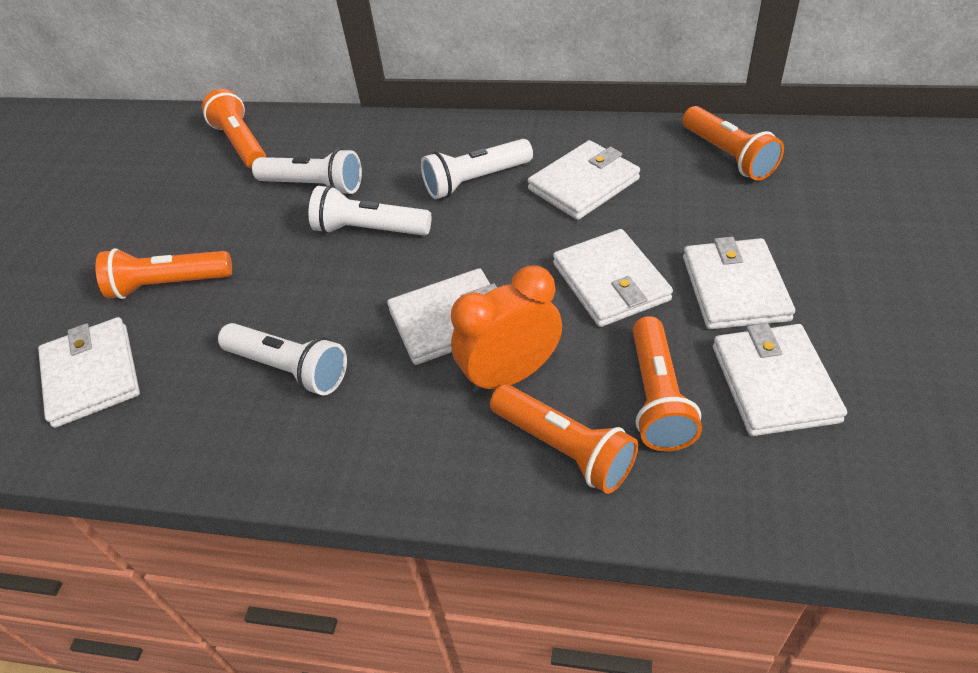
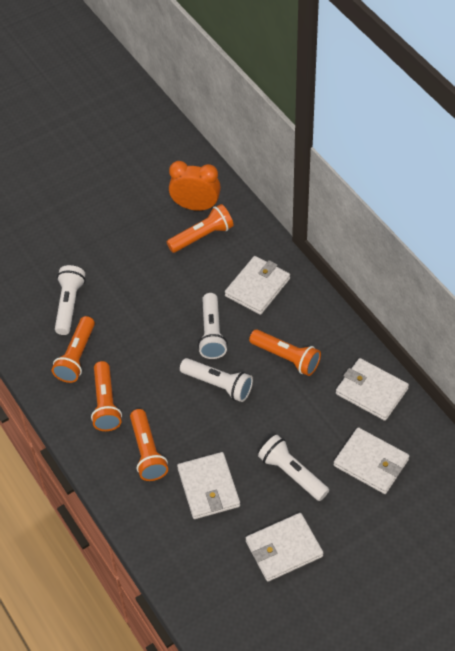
white wallet: [38,317,140,428] [387,268,497,365] [528,140,640,220] [553,229,673,327] [683,237,795,329] [713,323,847,436] = 6 -> [177,452,240,519] [225,256,290,315] [246,513,323,582] [333,427,409,494] [336,358,409,421] = 5

